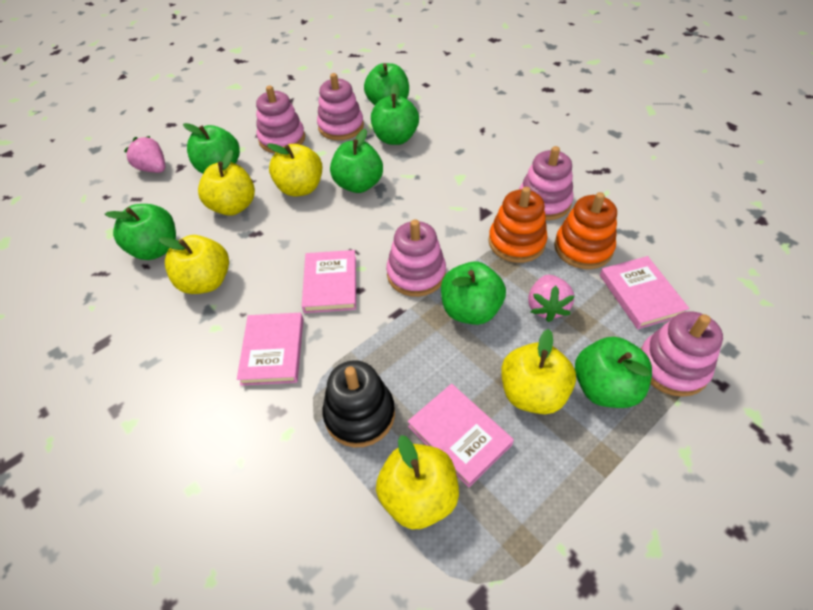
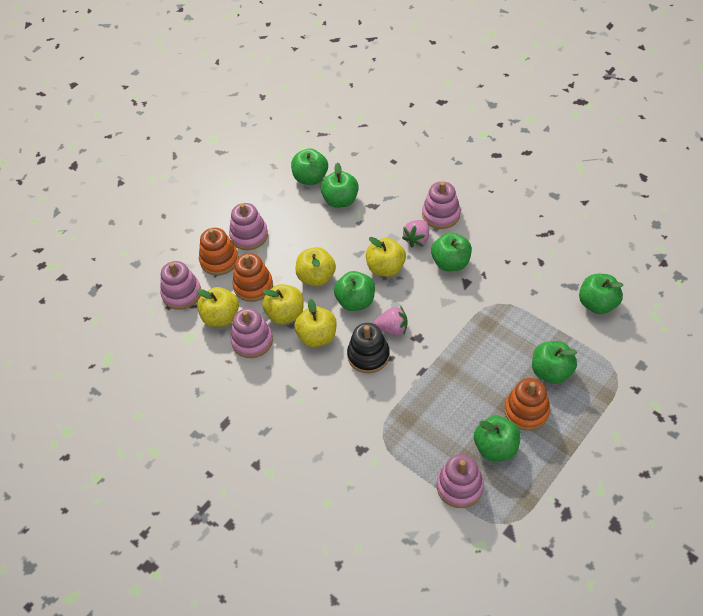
orange stacking toy: [488,187,547,263] [554,192,617,269] = 2 -> [199,228,239,276] [232,253,273,302] [504,378,550,431] = 3
pink book: [237,313,304,386] [302,250,356,313] [408,384,514,487] [600,256,690,329] = 4 -> none = 0

